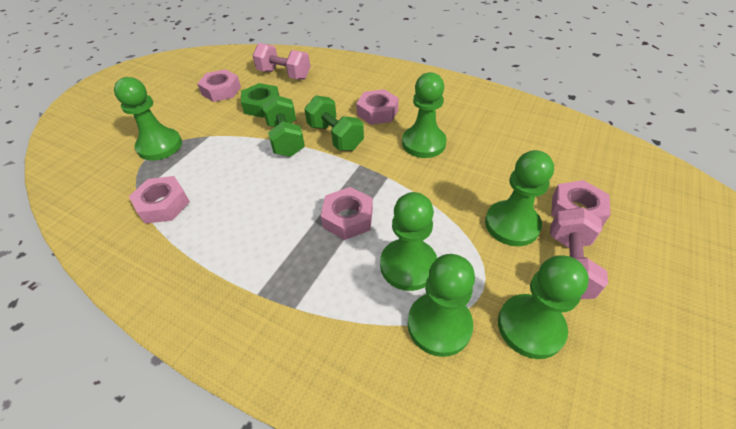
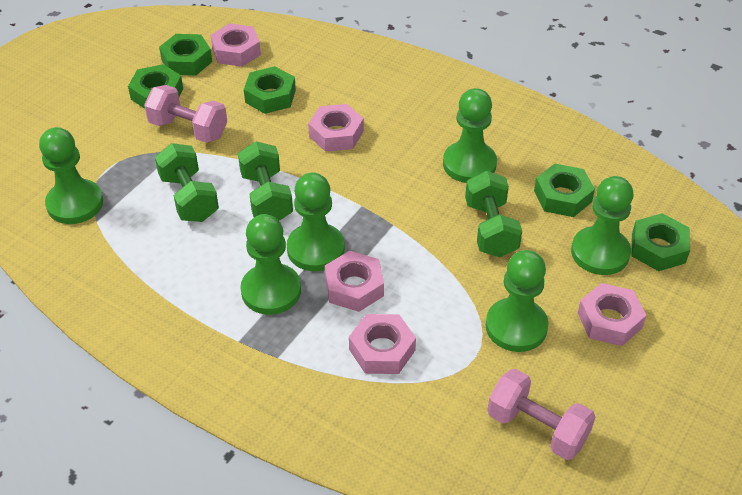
green dumbbell: [262,95,305,157] [304,95,364,151] = 2 -> [155,143,219,222] [238,141,293,221] [465,171,522,257] = 3
green nut: [241,83,279,118] = 1 -> [128,64,183,109] [159,34,212,76] [244,66,296,114] [534,164,595,217] [632,213,690,271] = 5

